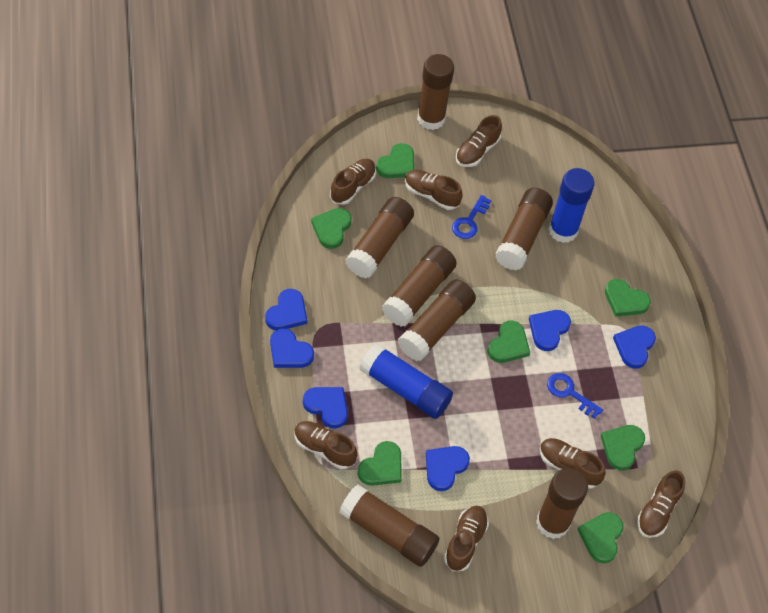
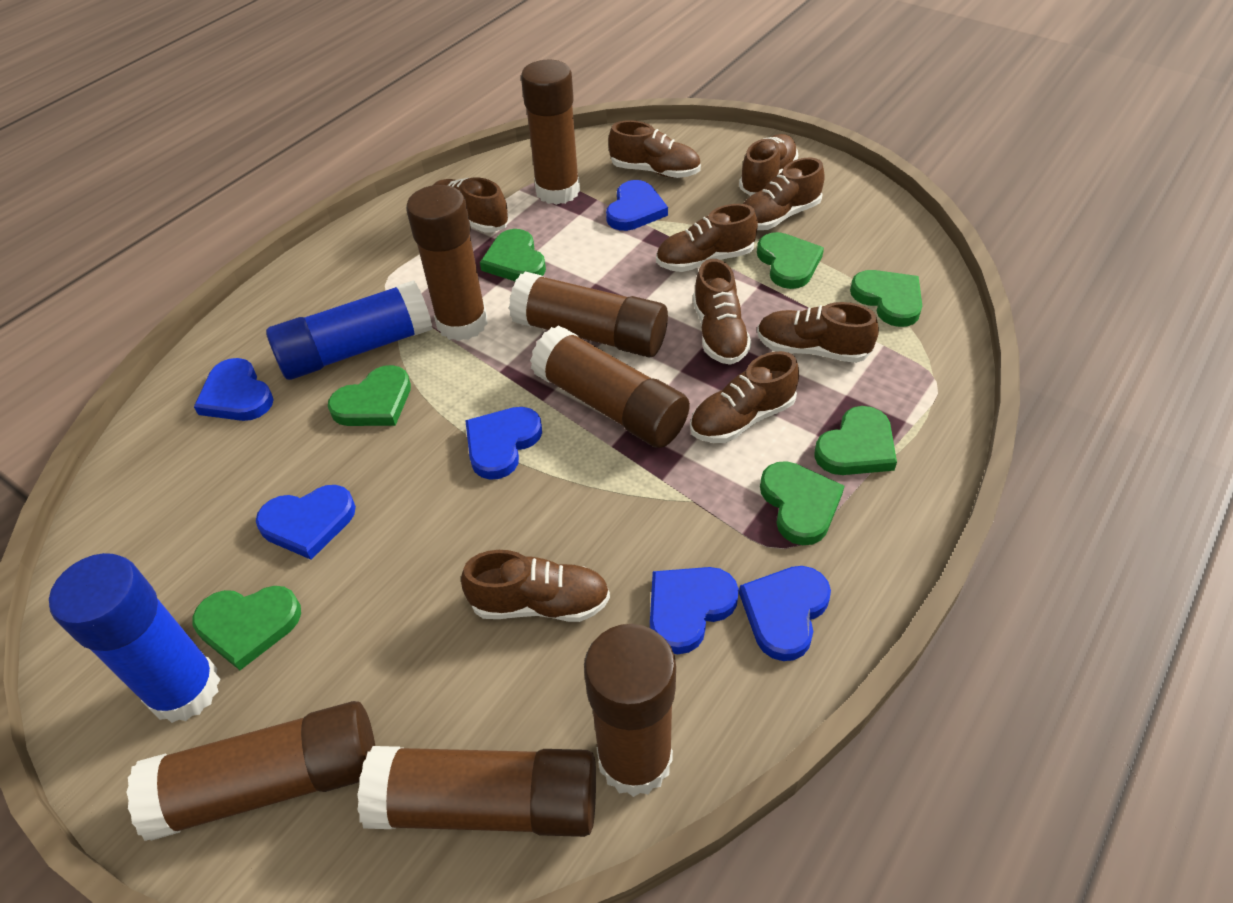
blue key: [452,195,491,239] [547,373,603,419] = 2 -> none = 0
brown shoe: [294,421,357,469] [330,159,376,205] [405,170,463,210] [444,506,489,571] [456,115,502,167] [540,438,605,488] [637,470,685,538] = 7 -> [434,177,509,233] [461,550,610,622] [608,120,701,178] [656,204,758,272] [690,351,799,443] [693,259,751,365] [739,134,798,196] [743,158,825,230] [757,302,879,363] = 9

